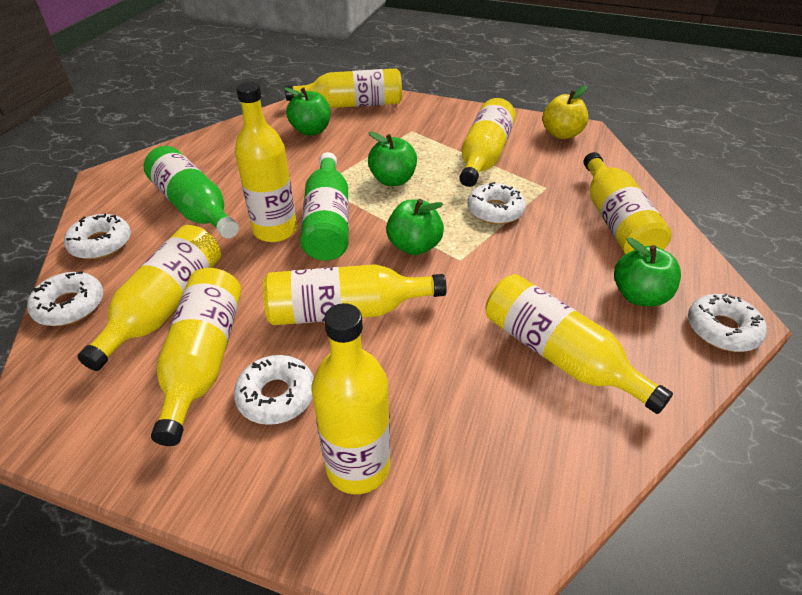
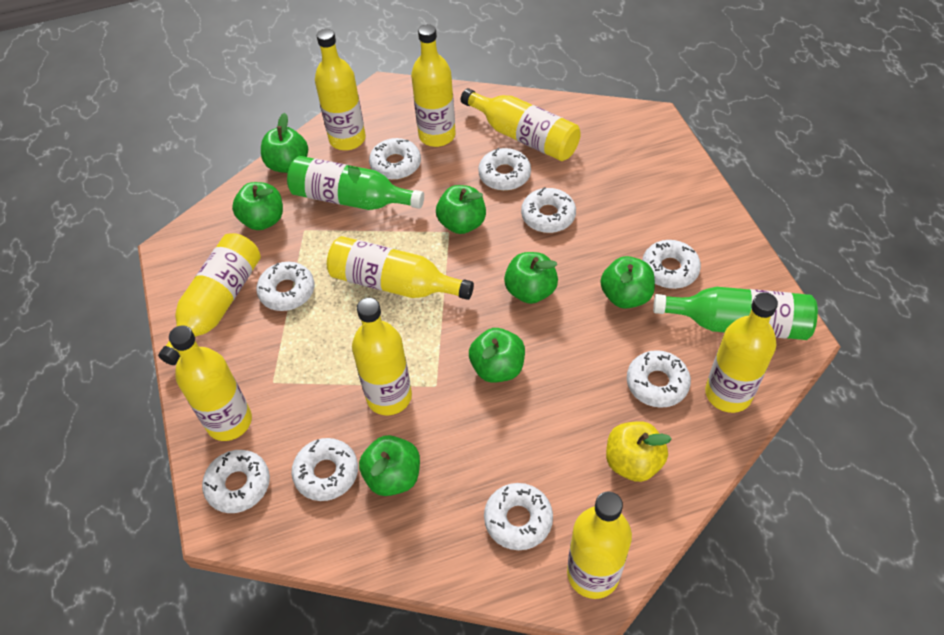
green apple: [284,87,330,136] [368,131,417,186] [386,199,444,255] [614,237,681,306] = 4 -> [232,182,283,230] [261,113,308,173] [359,435,420,496] [436,185,486,234] [469,328,525,383] [504,252,558,304] [600,256,655,309] = 7
white donut: [27,271,103,326] [64,214,131,259] [234,355,314,425] [468,182,526,224] [688,293,767,352] = 5 -> [202,450,270,513] [256,262,314,311] [291,438,358,501] [369,138,421,180] [478,148,531,191] [484,483,553,550] [521,187,576,233] [627,350,691,408] [642,240,701,289] = 9

